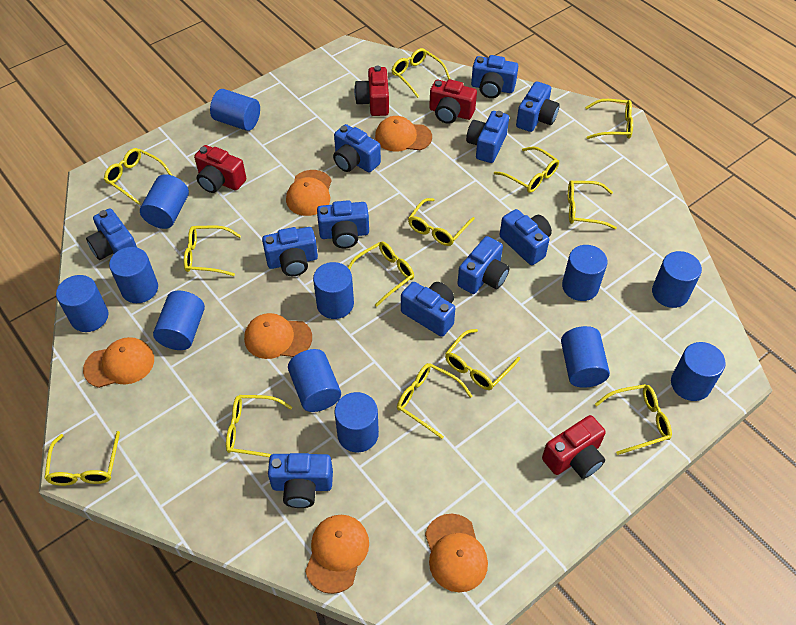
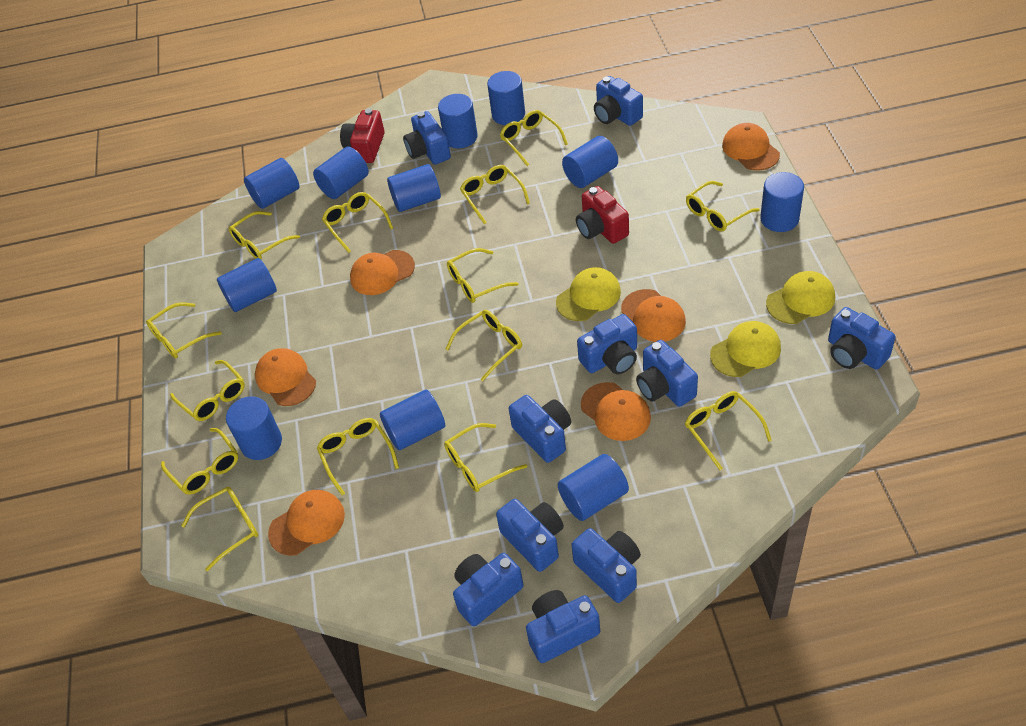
blue camera: [86,208,137,260] [262,227,318,276] [268,453,333,508] [317,200,369,249] [333,124,381,172] [401,282,456,337] [457,236,510,294] [466,111,509,163] [471,55,518,98] [500,209,552,265] [516,81,560,132] = 11 -> [403,111,451,165] [453,553,524,626] [496,499,564,572] [509,395,571,463] [526,590,600,663] [571,528,641,603] [577,314,637,374] [594,76,643,126] [636,340,698,407] [828,307,896,370] = 10
blue cylinder: [56,275,109,332] [109,247,158,303] [140,174,189,229] [153,291,205,350] [210,89,260,131] [288,349,341,412] [313,262,354,319] [334,392,379,453] [561,326,610,388] [562,245,607,301] [652,251,702,308] [671,342,726,401] = 12 -> [217,258,277,312] [226,396,282,460] [244,158,300,209] [313,147,369,199] [380,390,445,450] [387,164,441,212] [438,94,478,148] [487,71,525,125] [558,454,629,521] [562,136,618,188] [760,172,804,232] = 11
red camera: [194,145,246,193] [354,66,389,116] [429,79,477,124] [542,415,606,479] = 4 -> [340,108,385,163] [576,186,629,244] = 2
yellow cap: none = 0 -> [556,267,621,321] [710,321,781,377] [766,271,835,324] = 3
yellow glasses: [44,431,120,486] [104,148,173,205] [184,226,241,276] [226,395,292,457] [348,242,414,307] [392,48,451,98] [397,363,472,439] [408,198,475,246] [445,329,520,390] [494,146,559,193] [568,181,617,229] [585,99,633,139] [595,384,672,455] = 13 -> [146,303,222,358] [161,428,238,495] [170,360,245,421] [181,487,258,571] [229,211,300,259] [317,418,399,495] [322,192,393,253] [444,423,527,492] [446,310,522,381] [447,248,519,303] [460,165,530,224] [500,110,568,166] [685,391,772,470] [686,181,760,232] = 14

